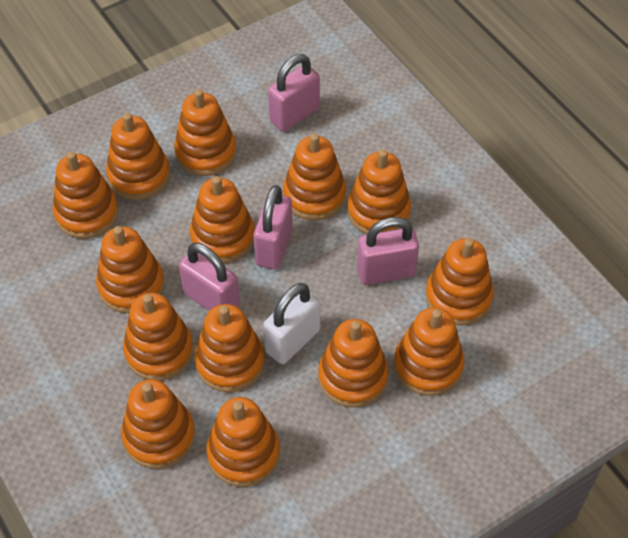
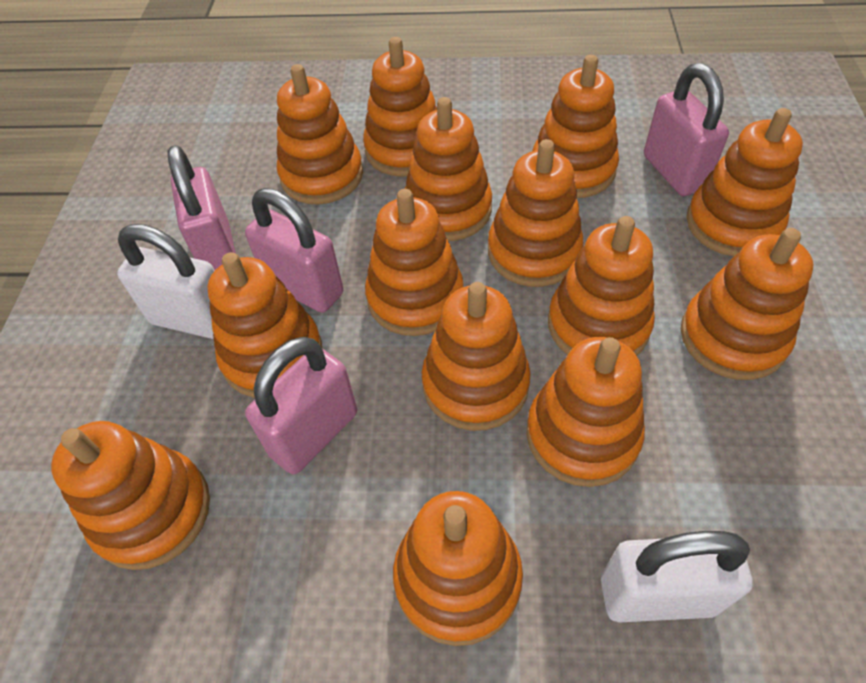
white padlock: [263,283,320,364] = 1 -> [117,224,215,339] [601,531,753,622] = 2

